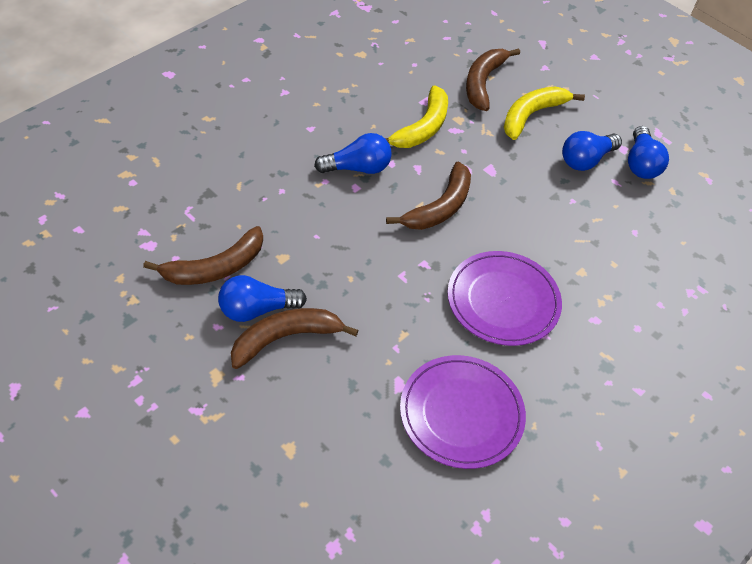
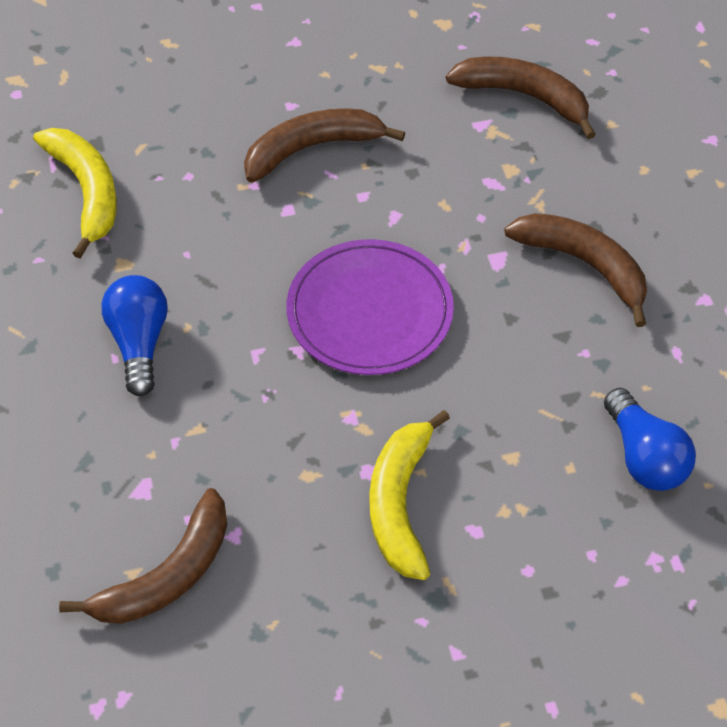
blue light bulb: [218,275,307,322] [314,133,392,174] [562,131,622,171] [628,126,669,179] = 4 -> [102,275,168,396] [604,388,696,491] = 2
purple plate: [400,355,526,469] [448,251,562,346] = 2 -> [286,239,454,375] = 1

